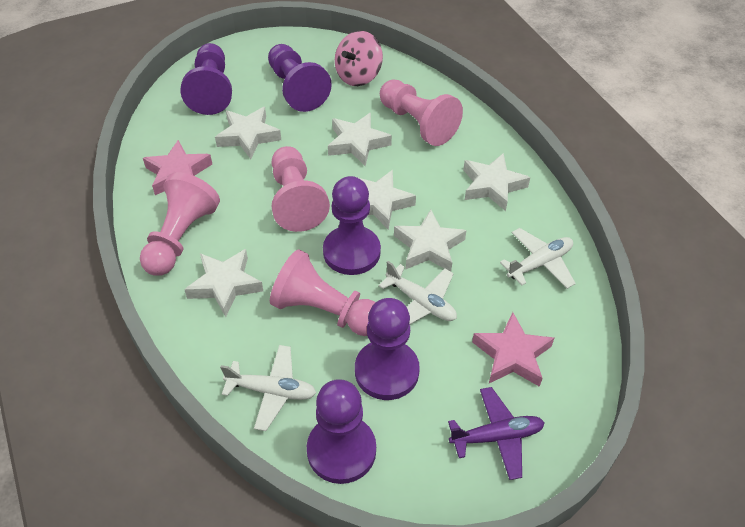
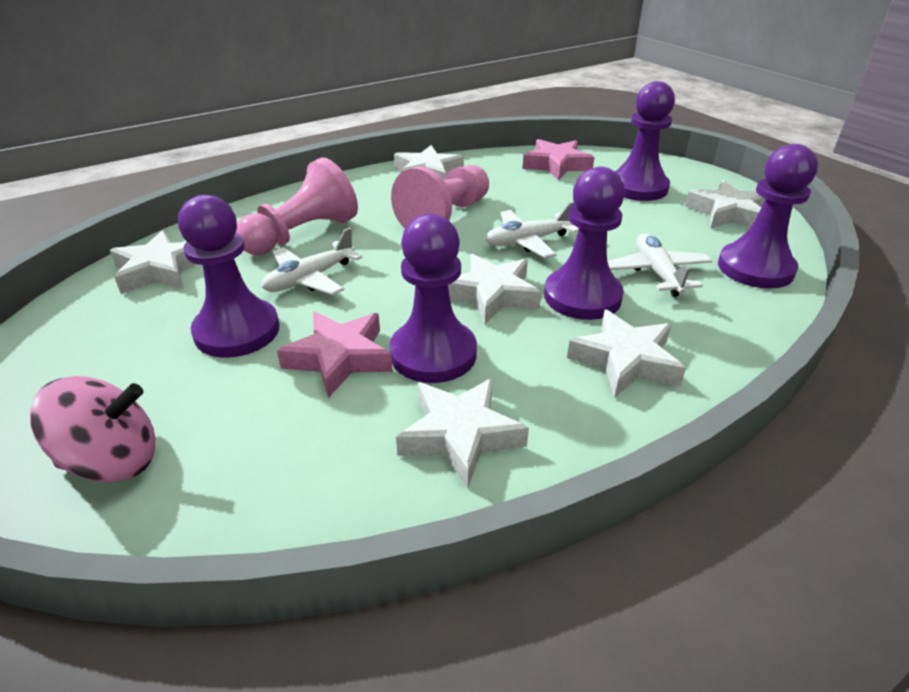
pink pawn: [140,172,220,276] [270,250,375,336] [271,146,330,232] [380,80,463,146] = 4 -> [236,157,358,255] [391,165,489,228] = 2
purple plane: [448,387,545,480] = 1 -> none = 0

